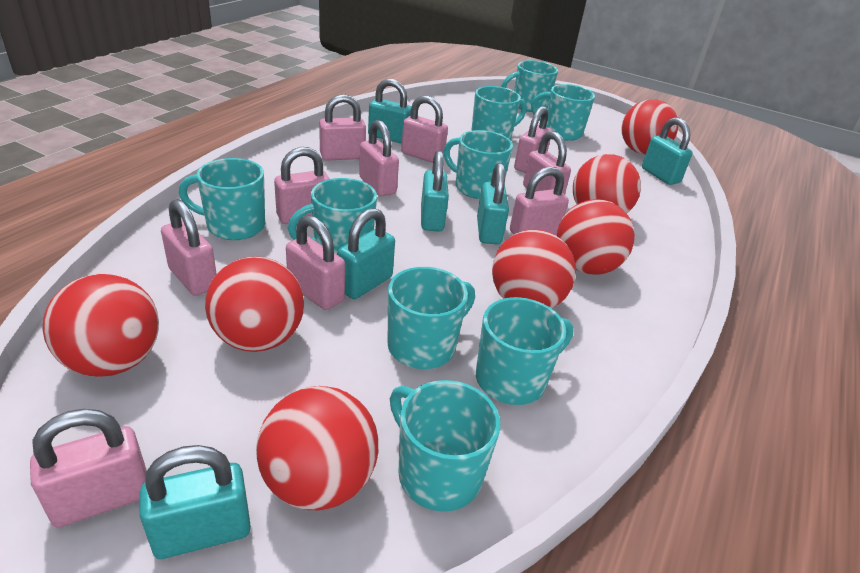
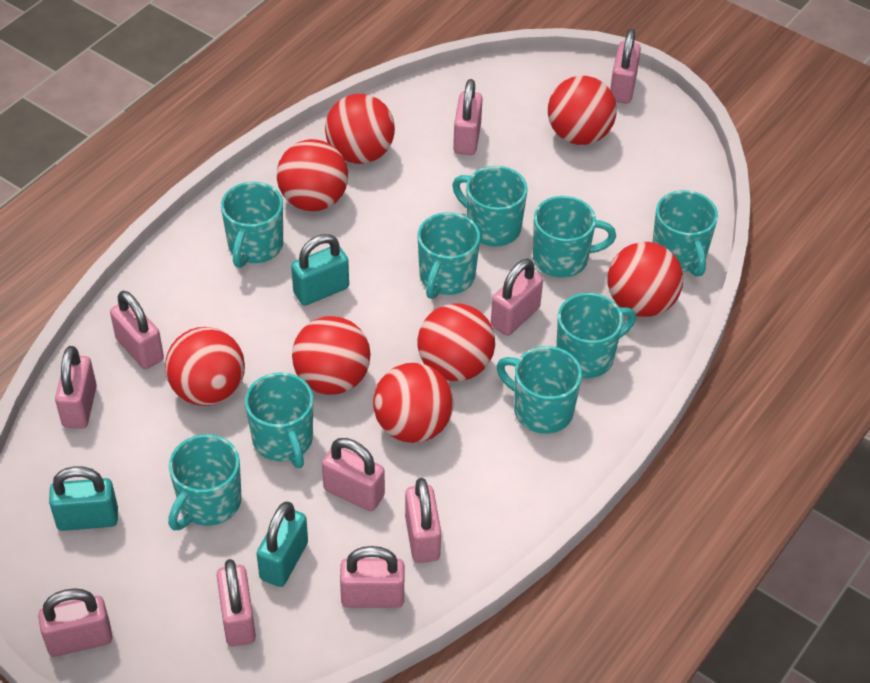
red ball: [43,274,159,377] [205,256,304,352] [256,386,378,510] [492,229,576,308] [557,199,635,275] [573,154,641,214] [622,99,678,154] = 7 -> [165,327,245,406] [277,139,348,211] [292,316,370,395] [325,94,395,164] [373,363,453,443] [417,303,495,381] [548,76,617,145] [608,242,683,317] = 8
turquoise padlock: [140,445,251,559] [337,208,395,299] [368,79,411,144] [421,150,449,231] [477,163,509,245] [642,117,693,185] = 6 -> [49,466,118,531] [257,502,308,587] [291,234,349,306] = 3

